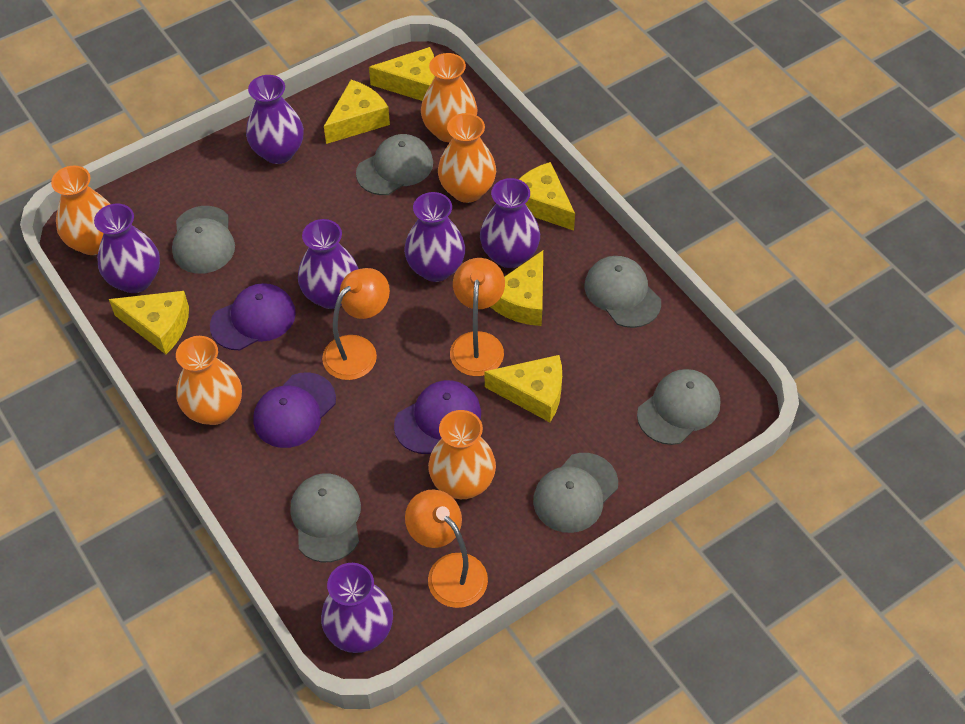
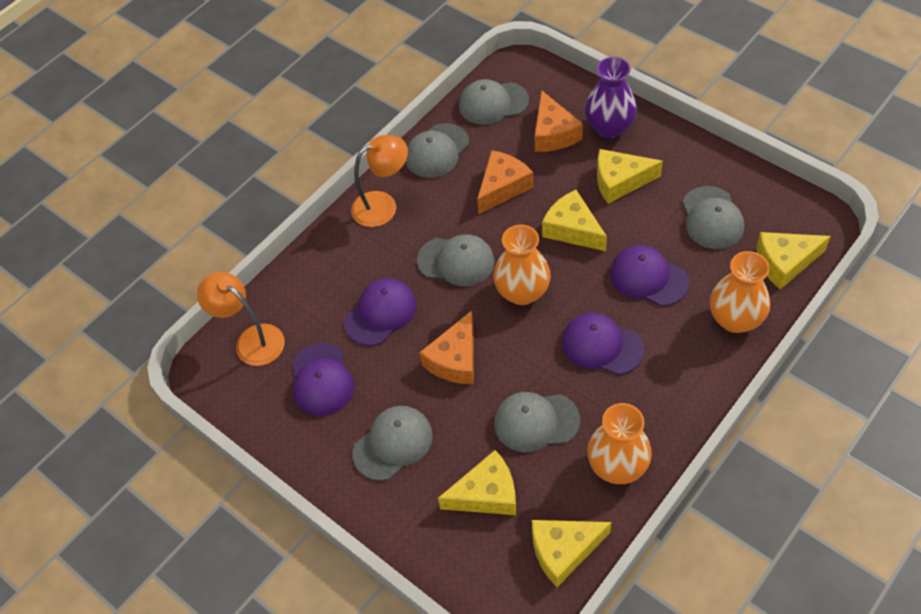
orange cheese: none = 0 -> [419,311,474,384] [477,150,534,214] [535,90,583,152] = 3
orange lamp: [322,268,390,380] [405,490,488,608] [450,258,505,376] = 3 -> [197,272,284,366] [351,135,408,227] = 2
orange vase: [51,166,110,255] [176,336,242,425] [421,53,478,142] [428,410,496,499] [438,113,496,203] = 5 -> [493,224,551,305] [587,403,652,484] [710,251,770,333] = 3
purple cap: [210,283,296,350] [253,372,336,448] [394,380,481,454] = 3 -> [292,343,354,416] [344,278,417,346] [562,313,644,375] [610,245,689,306] = 4
purple vase: [94,204,160,293] [246,75,304,164] [298,219,358,309] [321,563,393,653] [404,192,465,282] [480,178,540,268] = 6 -> [585,57,637,138] = 1
yellow cheese: [109,291,189,354] [324,80,390,144] [369,47,435,101] [485,355,562,422] [491,250,543,326] [519,162,575,231] = 6 -> [438,450,516,515] [532,520,612,587] [542,190,607,251] [597,149,663,204] [756,232,831,289] = 5

